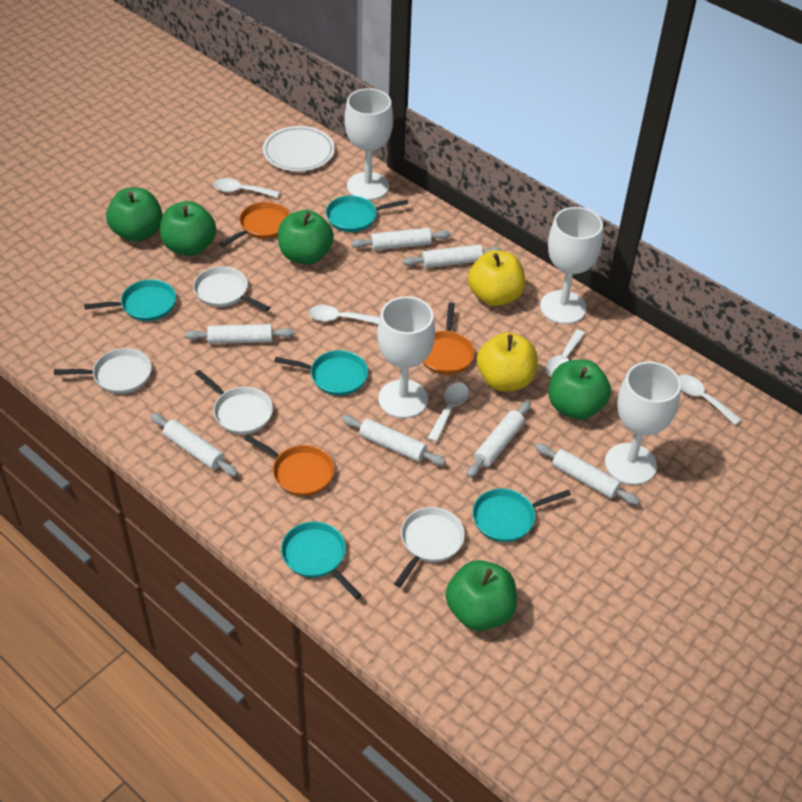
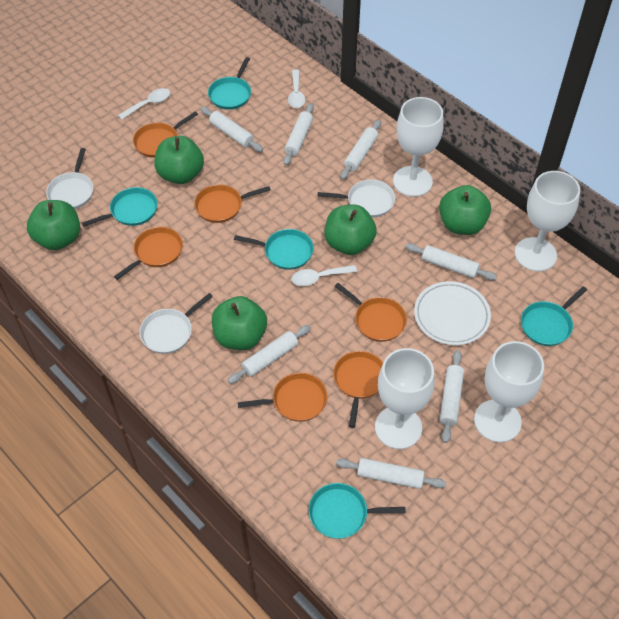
orange pan: [220,202,290,247] [244,435,334,496] [423,303,475,375] = 3 -> [114,227,183,280] [133,111,198,158] [194,185,271,223] [238,373,327,422] [333,351,383,428] [334,283,407,342] = 6
white pan: [54,348,152,394] [193,266,270,311] [195,370,273,434] [394,507,465,587] = 4 -> [46,148,93,209] [139,293,213,354] [318,179,395,217] = 3
white spoon: [213,178,280,198] [308,305,380,324] [427,382,469,442] [546,330,585,376] [679,374,741,425] = 5 -> [118,88,170,120] [288,69,305,108] [292,265,357,286] = 3
yellow apple: [468,250,525,306] [477,332,538,391] = 2 -> none = 0

